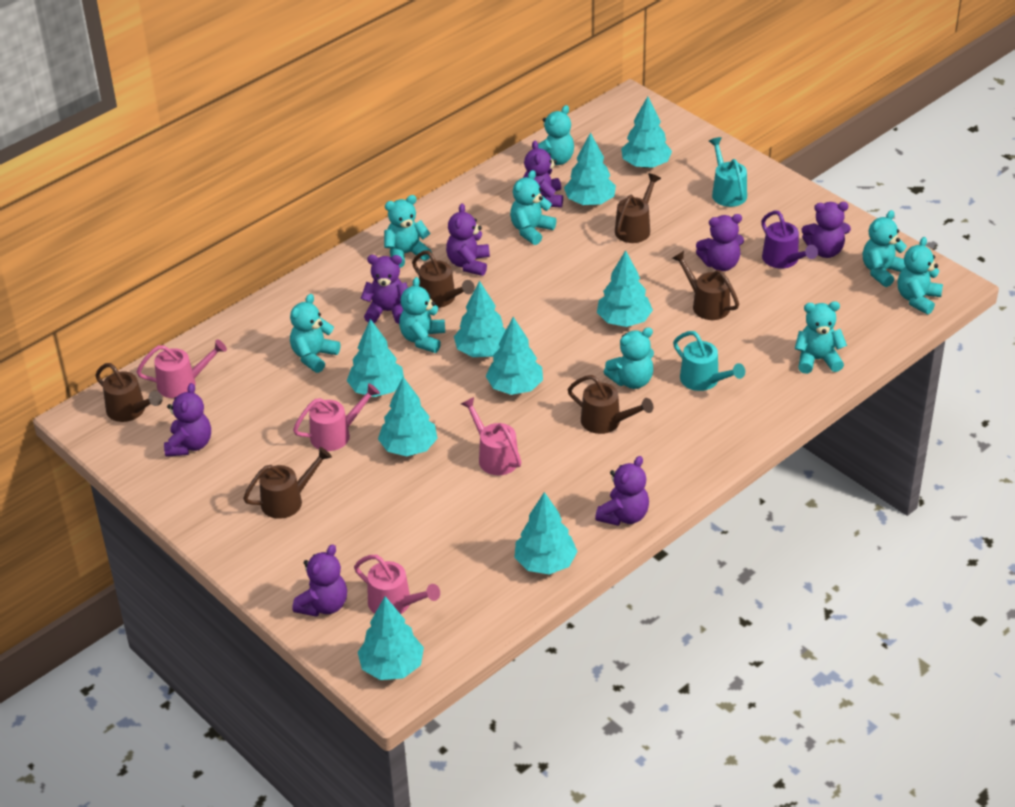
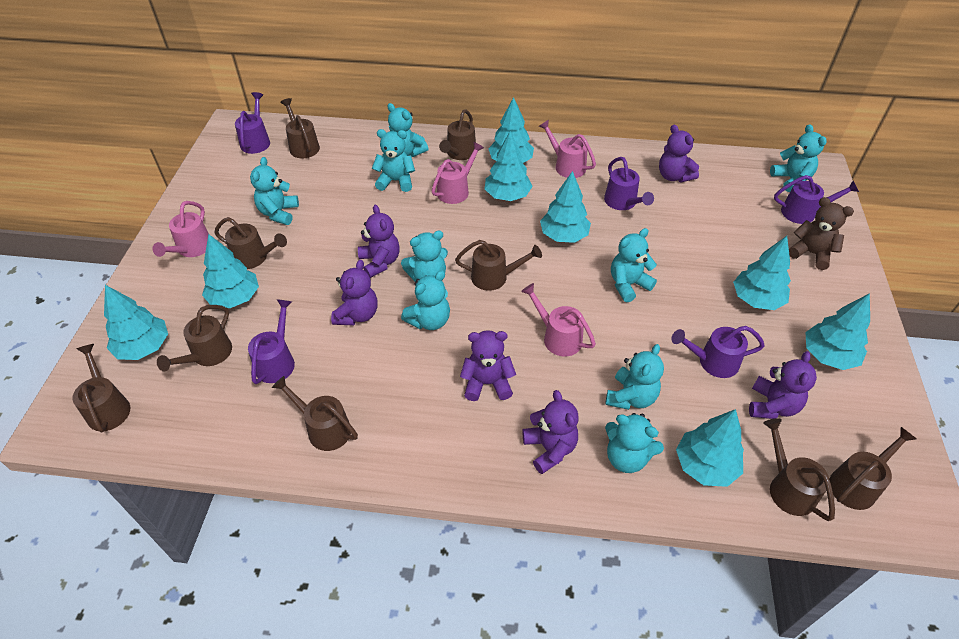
brown teddy bear: none = 0 -> [789,197,854,270] = 1
brown watering can: [95,363,163,422] [243,447,332,519] [412,250,475,308] [568,375,653,434] [615,173,661,243] [672,251,739,320] = 6 -> [72,344,130,432] [157,305,232,371] [214,217,287,269] [272,376,358,451] [280,98,320,158] [439,109,476,160] [455,240,542,291] [763,418,835,521] [829,427,916,510] = 9
purple teddy bear: [164,383,211,457] [292,544,347,617] [361,255,408,324] [446,203,490,276] [523,141,563,208] [595,456,649,526] [696,214,744,271] [802,202,851,258] = 8 -> [331,260,378,325] [358,205,400,278] [460,330,516,401] [522,390,578,474] [659,125,699,182] [749,351,817,419] = 6
purple watering can: [761,210,818,269] = 1 -> [235,92,270,154] [248,299,295,384] [604,157,654,210] [671,326,765,378] [774,175,859,224] = 5
turquoise tree: [347,319,404,397] [358,596,424,680] [378,377,438,457] [454,281,506,357] [486,317,543,395] [514,492,578,575] [564,132,616,205] [597,250,653,327] [621,96,672,168] = 9 -> [104,285,168,360] [202,234,259,308] [485,131,533,201] [489,97,534,163] [540,171,591,243] [676,409,744,487] [733,236,791,310] [805,293,870,370] = 8
turquoise watering can: [673,331,745,391] [709,137,747,207] = 2 -> none = 0

